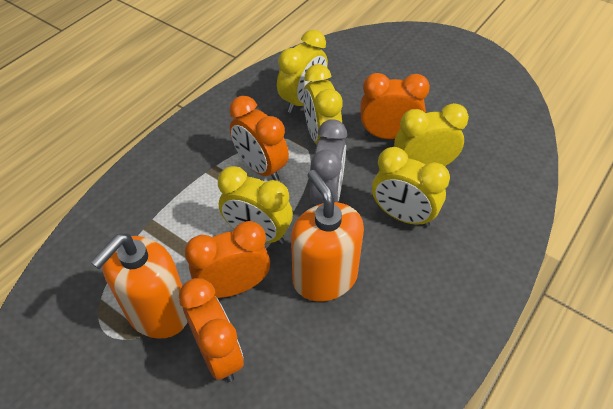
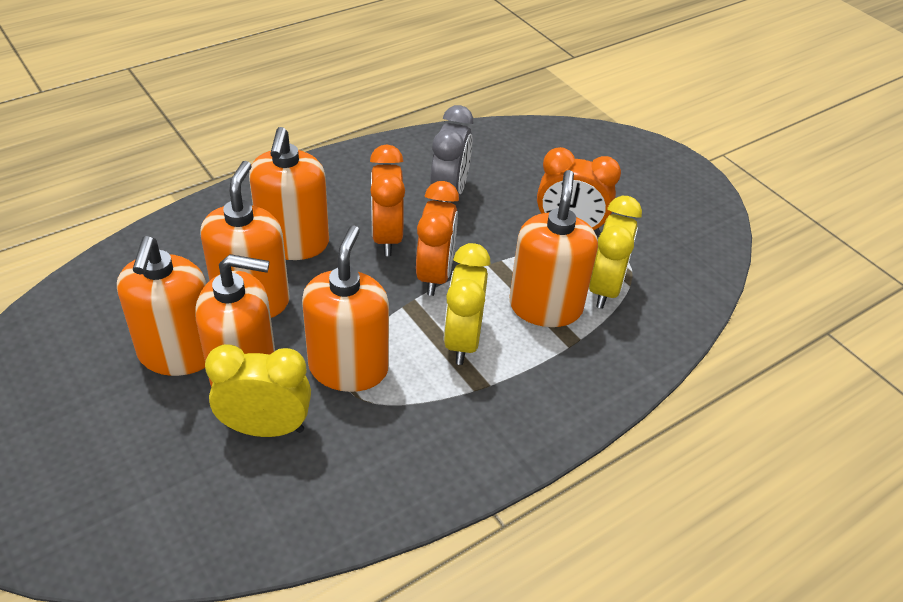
orange clock: [179,278,244,382] [185,221,270,298] [230,96,289,181] [360,73,430,139] = 4 -> [370,144,405,256] [416,181,459,296] [537,147,621,236] = 3
orange soap dispenser: [90,233,187,339] [291,170,364,301] = 2 -> [117,236,206,376] [195,254,275,387] [200,161,290,318] [249,127,329,260] [302,225,389,392] [509,170,598,327] = 6
yellow clock: [218,166,293,244] [277,30,328,113] [303,64,343,145] [372,147,450,227] [394,103,469,166] = 5 -> [205,344,311,437] [444,243,491,365] [589,196,642,309] = 3

